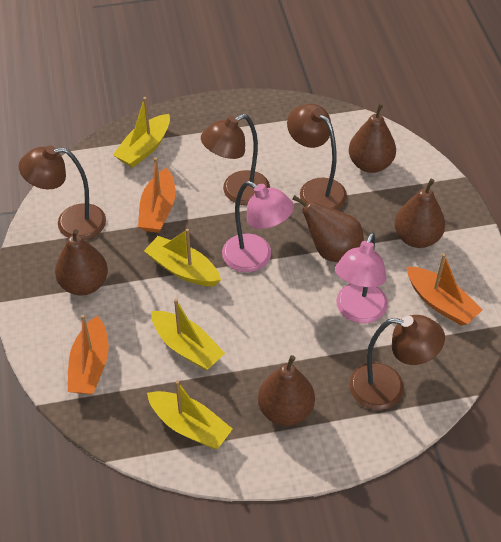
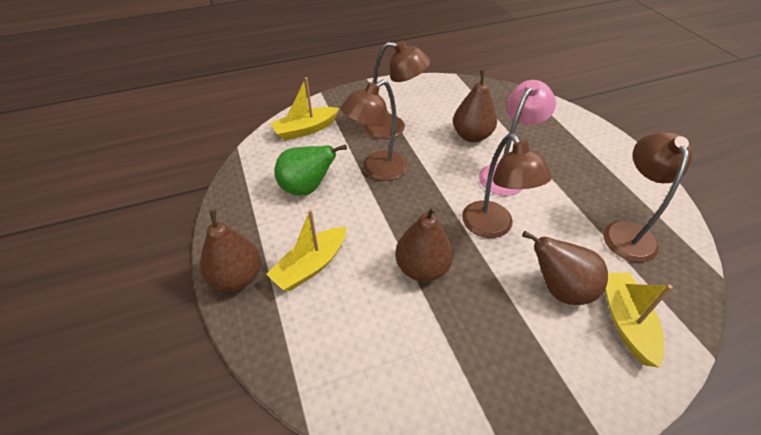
brown pear: [55,229,108,296] [258,355,315,426] [292,195,364,262] [349,103,396,173] [394,179,445,248] = 5 -> [200,209,261,291] [395,206,453,282] [453,70,497,142] [522,231,608,305] = 4
green pear: none = 0 -> [275,144,347,196] = 1
orange boat: [68,315,109,394] [138,157,176,233] [406,253,483,325] = 3 -> none = 0
pink lamp: [222,181,294,272] [335,232,388,324] = 2 -> [479,80,556,196] = 1
yellow boat: [113,97,170,168] [144,229,221,286] [147,380,233,449] [151,299,225,370] = 4 -> [266,209,346,291] [270,77,339,141] [604,272,673,368] = 3

